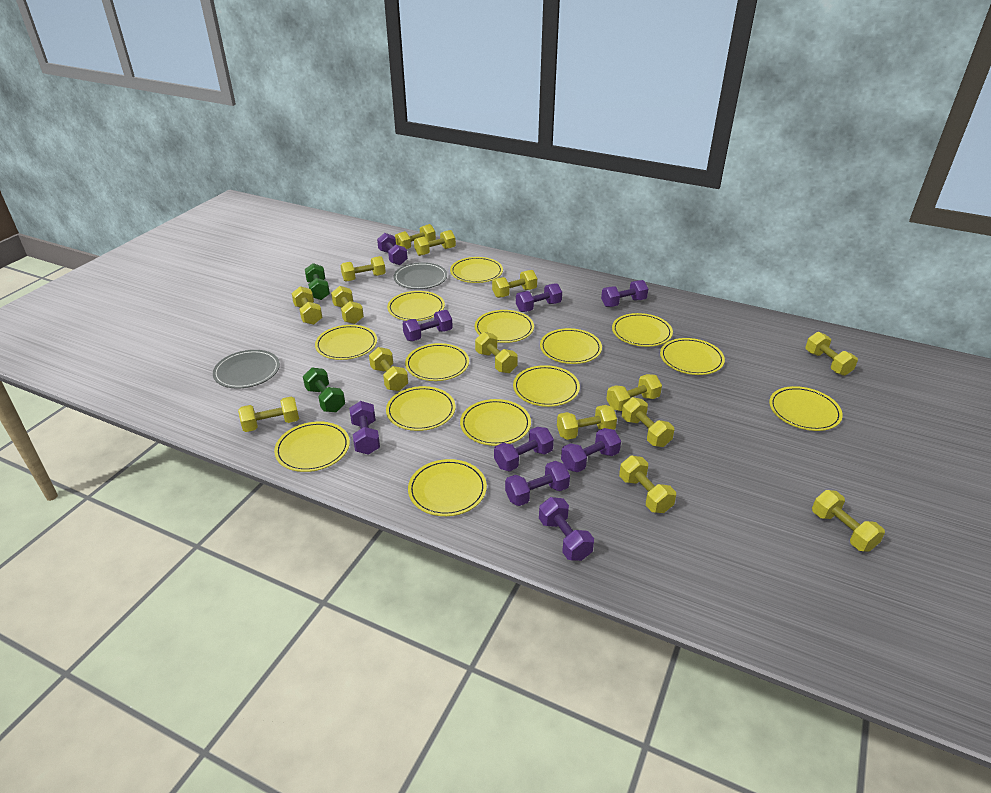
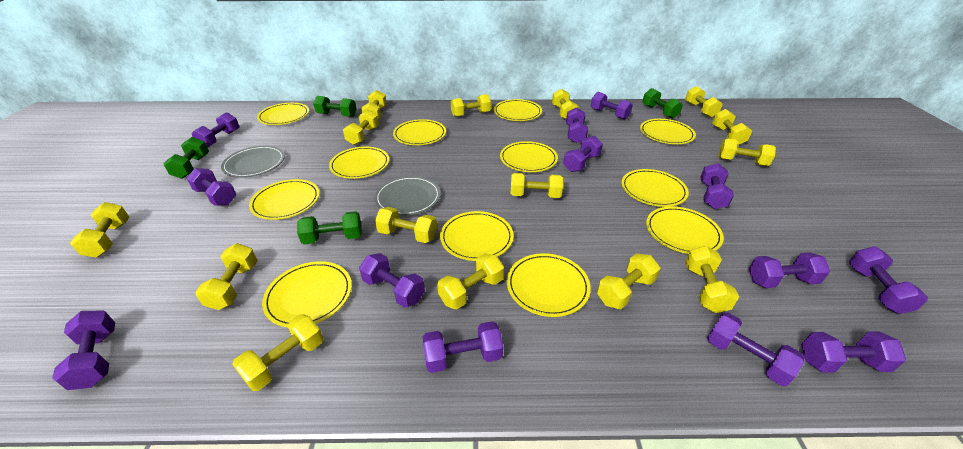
green dumbbell: [303,367,345,412] [305,263,330,300] = 2 -> [164,137,209,179] [297,211,362,244] [313,96,356,117] [642,88,683,119] = 4
purple dumbbell: [349,401,380,455] [377,233,408,265] [402,310,453,341] [494,427,554,471] [505,461,570,506] [516,283,562,312] [539,497,594,561] [561,428,621,473] [601,280,648,307] = 9 -> [52,311,115,390] [186,168,236,206] [191,112,239,148] [359,253,425,308] [422,321,503,373] [563,136,603,172] [566,107,588,143] [591,92,633,120] [700,163,734,209] [707,312,804,386] [749,252,830,288] [801,332,906,373] [849,246,928,314] = 13
yellow plate: [274,421,350,472] [315,325,377,360] [386,386,455,431] [387,291,445,321] [405,343,469,381] [408,459,487,516] [450,257,503,283] [460,399,531,446] [475,310,534,343] [513,365,580,407] [540,328,602,364] [612,313,673,347] [660,338,725,375] [769,386,843,431] = 14 -> [249,179,320,220] [257,103,309,125] [262,261,352,327] [329,147,389,179] [393,119,446,145] [440,211,514,261] [494,99,542,121] [500,141,558,172] [507,253,591,317] [622,169,689,207] [640,119,696,144] [646,206,724,254] = 12

